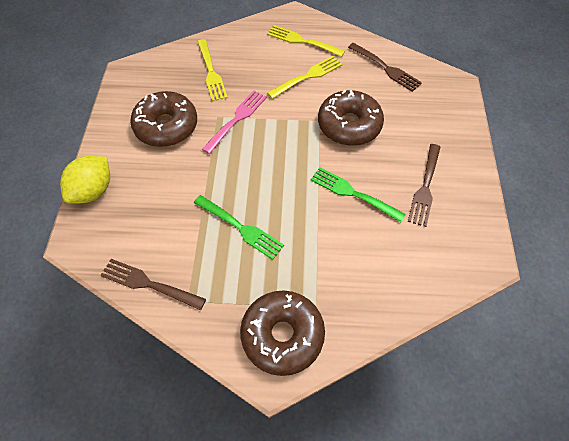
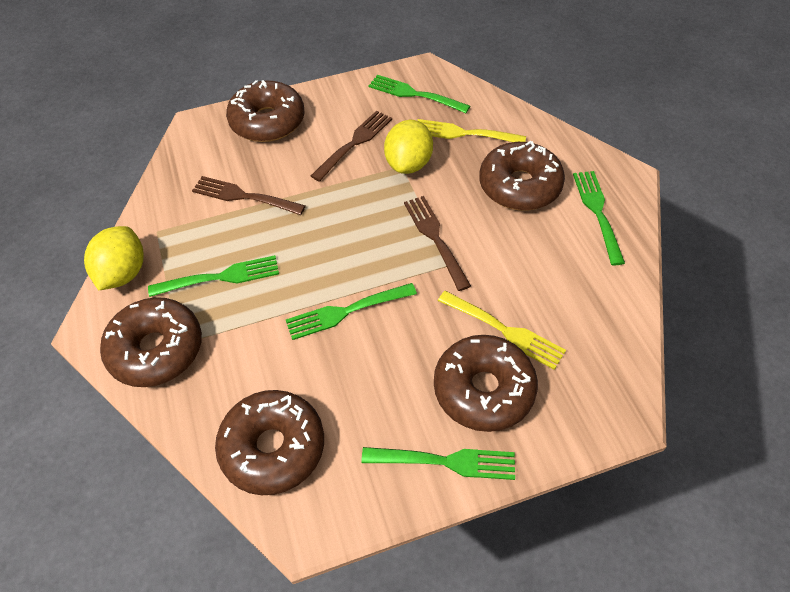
brown donut: [130,91,197,147] [240,290,325,376] [318,90,384,146] = 3 -> [100,297,202,387] [215,390,324,495] [226,80,304,142] [434,335,538,432] [479,141,565,211] = 5
green fork: [194,195,284,260] [311,167,406,222] = 2 -> [148,255,279,297] [286,283,417,340] [361,447,515,480] [369,75,470,113] [573,171,625,265] = 5
pink fork: [202,90,267,154] = 1 -> none = 0
yellow fork: [197,39,228,101] [267,25,345,57] [267,56,343,99] = 3 -> [417,119,526,142] [438,291,566,370] = 2
yellow lemon: [60,156,110,204] = 1 -> [84,226,144,291] [384,120,433,174] = 2

